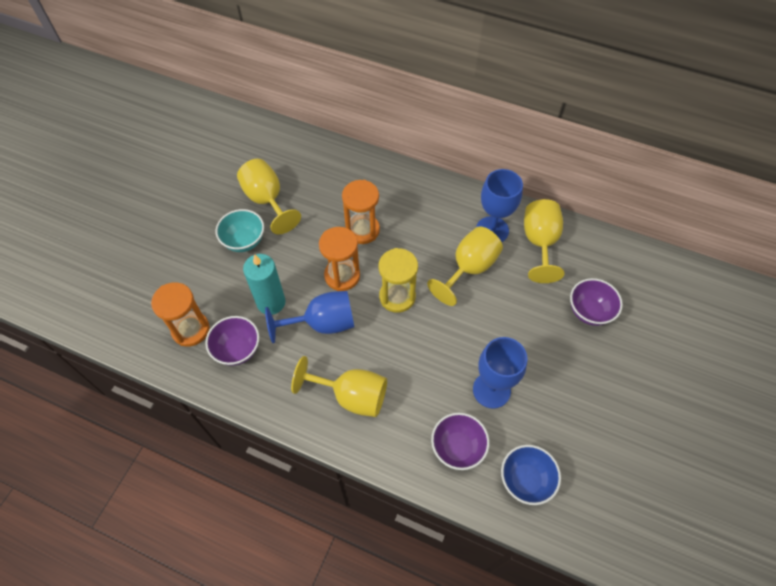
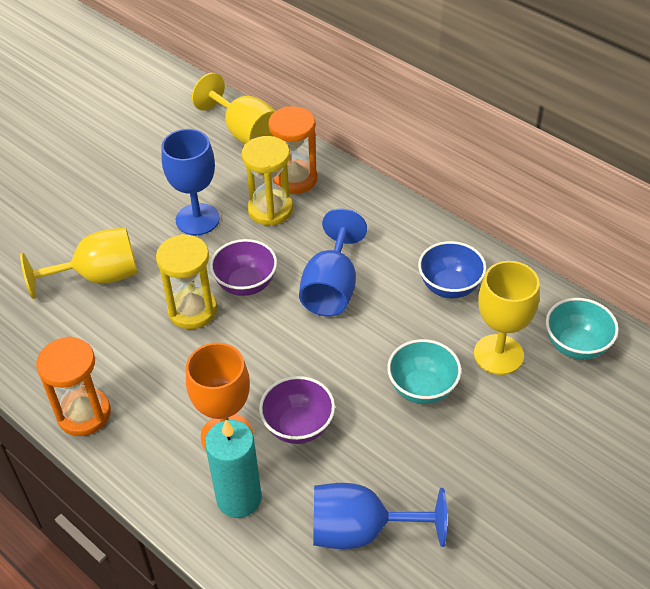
orange goblet: none = 0 -> [186,342,253,451] = 1
orange hourglass: [151,282,210,347] [319,227,360,291] [342,180,380,244] = 3 -> [36,336,111,436] [268,106,317,194] = 2
purple bowl: [205,316,259,366] [431,413,489,470] [570,278,623,326] = 3 -> [210,239,277,296] [259,376,335,444] = 2
turquoise bowl: [215,209,264,252] = 1 -> [387,339,462,404] [546,298,619,360] = 2
yellow goblet: [237,159,301,234] [291,356,387,417] [427,226,503,306] [524,199,564,283] = 4 -> [20,227,138,299] [192,73,275,144] [474,261,540,375] = 3
yellow hourglass: [379,248,418,313] = 1 -> [156,234,217,329] [242,136,293,226] = 2

